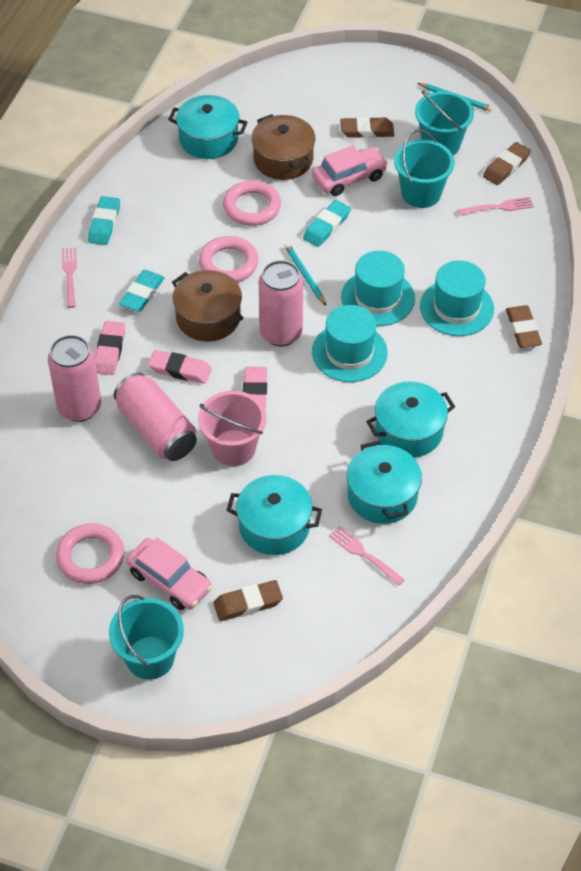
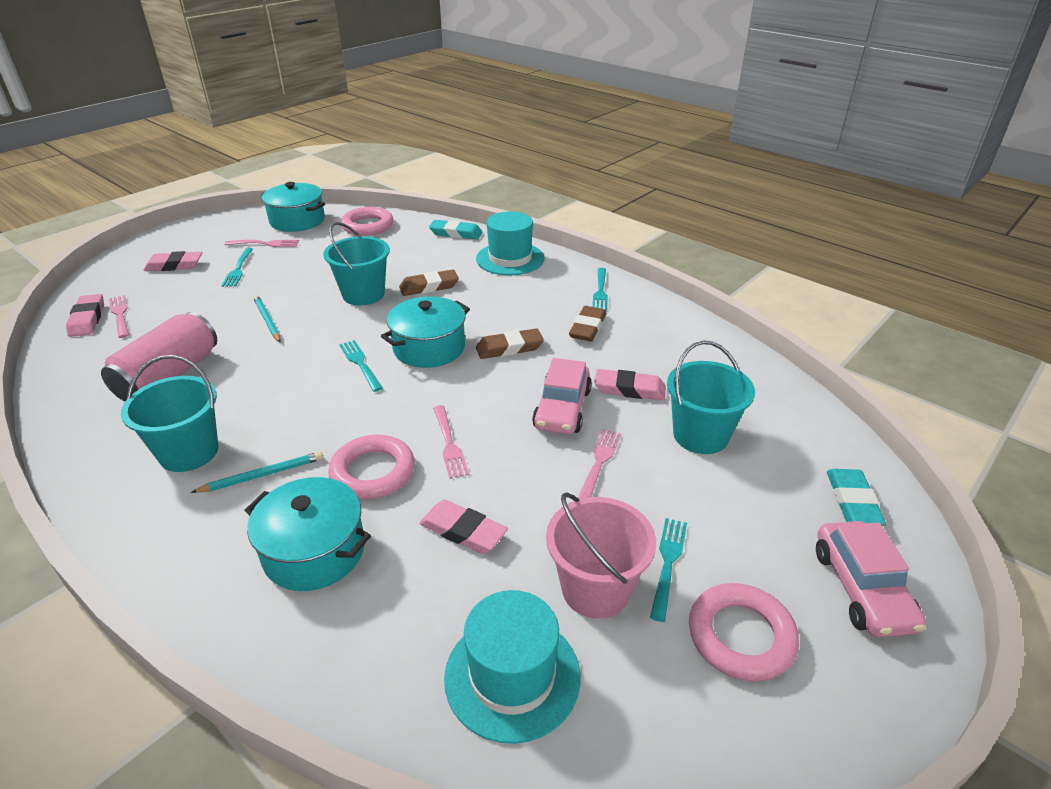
brown eraser: [214,580,283,621] [340,117,394,138] [483,142,531,185] [506,305,542,348] = 4 -> [399,270,459,296] [476,328,544,359] [569,306,606,341] = 3
brown pot: [172,270,243,342] [251,114,315,180] = 2 -> none = 0
pink can: [48,335,101,422] [114,372,197,461] [259,260,303,346] = 3 -> [101,312,217,401] = 1
pink eraser: [95,321,125,375] [148,350,211,384] [243,367,267,409] = 3 -> [66,294,104,337] [144,251,202,271] [419,500,508,554] [594,369,666,400] = 4
pink fork: [62,247,77,308] [329,526,405,586] [457,197,534,216] = 3 -> [109,295,129,338] [224,240,299,247] [433,405,469,479] [578,429,621,499] = 4
turquoise eraser: [88,196,120,245] [119,270,165,312] [303,200,351,247] = 3 -> [429,220,483,239] [827,469,886,526] = 2
turquoise fork: none = 0 -> [221,248,253,287] [339,340,383,392] [593,268,608,311] [650,518,687,622] = 4
turquoise hat: [312,305,388,382] [341,251,415,326] [420,260,494,336] = 3 -> [444,590,580,744] [476,211,545,275] = 2
turquoise pot: [168,95,248,159] [227,475,322,555] [347,440,422,524] [366,381,455,457] = 4 -> [244,477,371,591] [261,182,325,232] [381,296,470,368] = 3

